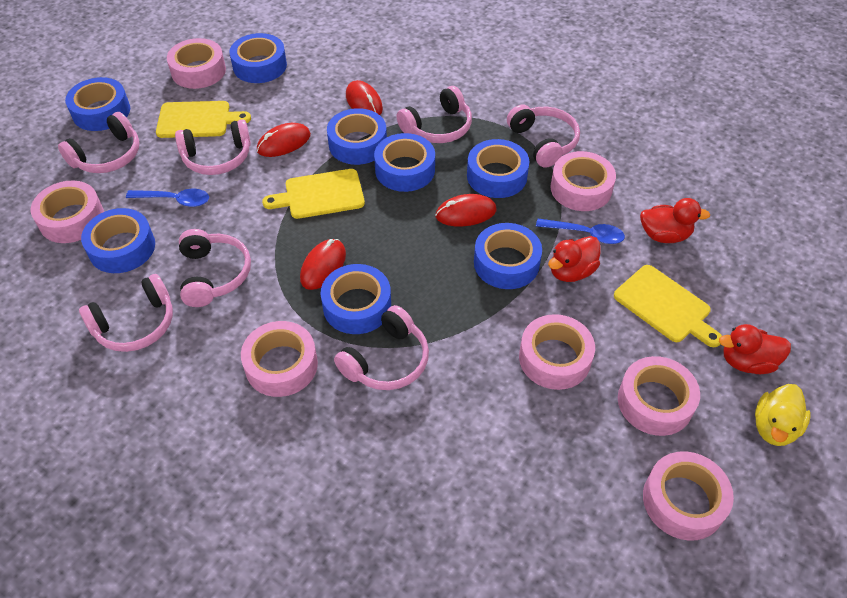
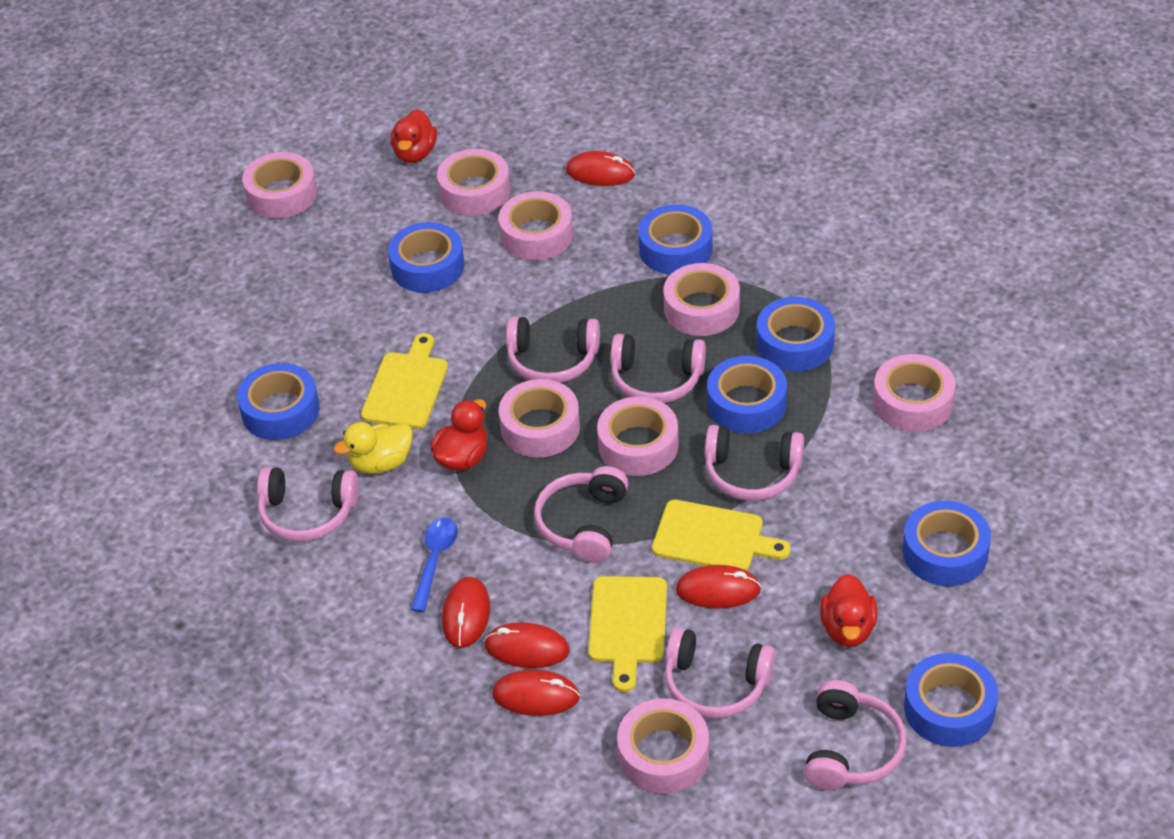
blue spoon: [126,189,209,207] [536,219,625,244] = 2 -> [410,518,458,612] = 1
blue tape: [65,77,130,131] [81,208,155,273] [229,33,287,83] [321,264,391,334] [327,108,387,165] [374,133,435,192] [467,139,529,198] [474,223,542,289] = 8 -> [237,363,320,440] [388,222,464,293] [638,205,713,274] [707,356,787,433] [757,297,835,372] [903,501,991,586] [904,653,998,747] = 7
pink tape: [31,181,104,243] [167,38,226,89] [241,321,318,397] [519,314,595,390] [550,151,616,211] [618,356,700,436] [643,451,734,541] = 7 -> [242,152,317,219] [437,149,510,216] [498,191,573,261] [499,379,580,458] [597,396,679,476] [617,698,709,794] [663,263,740,336] [873,354,956,432] = 8
red mouse: [257,123,311,157] [300,239,346,290] [346,80,383,115] [435,194,497,226] = 4 -> [442,577,490,648] [484,622,570,668] [492,670,580,716] [566,151,635,186] [676,565,761,609] = 5

